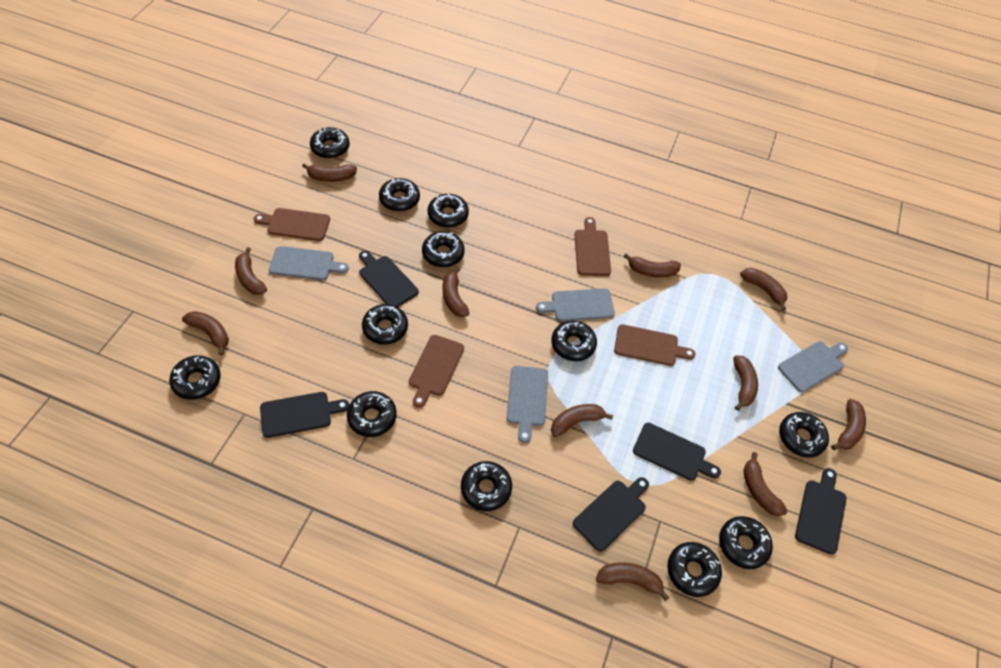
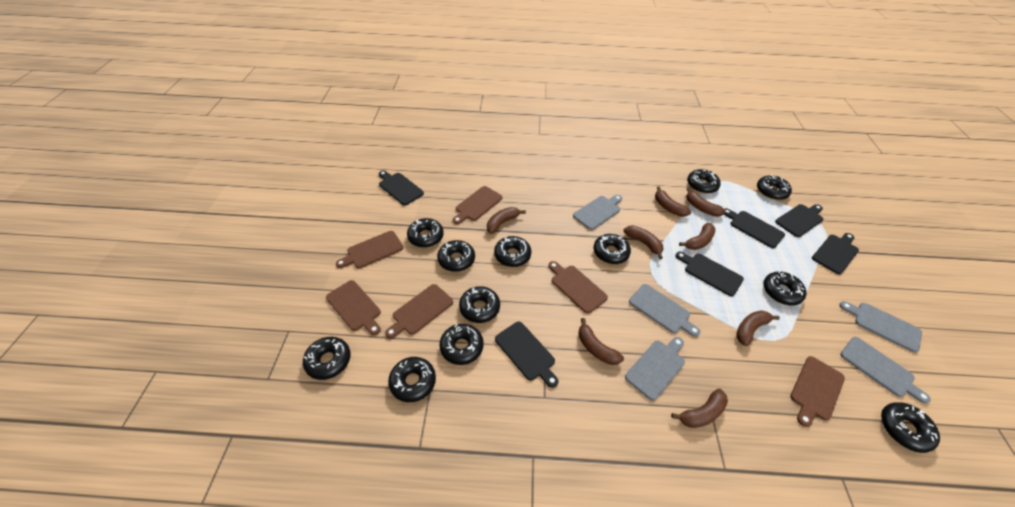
black cutting board: [260,392,349,438] [359,251,419,307] [573,477,649,552] [633,423,721,481] [795,468,847,555] = 5 -> [379,170,424,205] [495,322,559,388] [675,252,744,296] [724,208,785,248] [775,204,824,237] [812,233,859,274] = 6
brown banana: [182,311,229,355] [235,247,267,295] [302,163,357,182] [443,267,469,317] [551,404,613,437] [596,562,669,601] [624,253,681,278] [733,355,758,411] [740,268,787,311] [743,452,788,516] [831,399,866,450] = 11 -> [487,207,526,234] [578,318,624,365] [624,225,663,259] [655,186,691,217] [671,389,728,428] [679,223,715,250] [686,188,726,217] [736,310,780,346] = 8
brown cutting board: [254,208,330,241] [409,335,464,408] [575,217,611,276] [614,324,696,366] = 4 -> [326,280,381,335] [336,231,404,268] [385,284,453,339] [453,186,502,224] [548,261,608,314] [790,356,845,427] = 6
grey cutting board: [269,246,349,280] [507,366,548,443] [536,288,615,321] [778,341,848,392] = 4 -> [573,195,622,230] [625,337,685,401] [629,284,700,337] [839,301,922,353] [840,337,931,404] = 5

